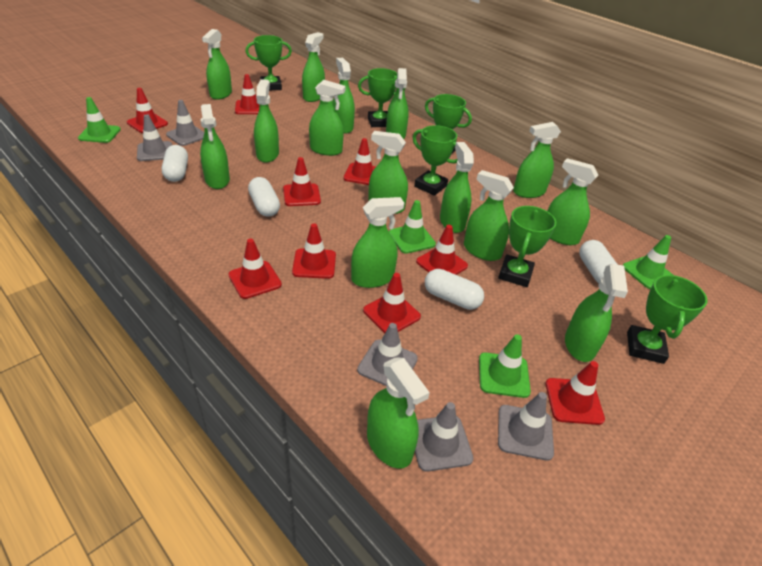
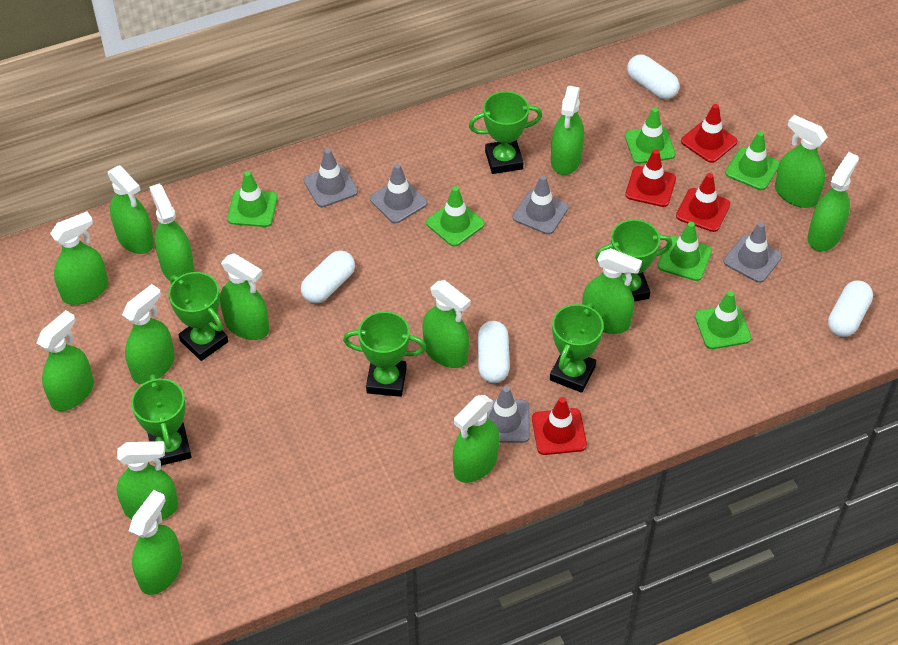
green spray bottle: [200,104,230,189] [202,29,232,100] [254,79,279,163] [302,32,325,102] [309,80,345,156] [333,58,355,134] [351,197,404,288] [367,357,430,469] [368,131,408,214] [386,68,409,139] [440,142,474,233] [464,170,514,261] [513,122,561,198] [547,158,598,245] [565,264,628,362] = 15 -> [37,310,94,411] [50,212,108,305] [108,165,154,254] [116,441,178,520] [122,284,175,384] [129,490,182,595] [149,184,194,281] [220,253,269,340] [423,280,471,368] [453,395,499,483] [551,86,584,175] [582,248,642,334] [775,115,828,208] [808,152,859,251] = 14
green traffic cone: [78,97,121,143] [389,200,436,254] [479,334,531,398] [623,235,672,289] = 4 -> [227,171,278,227] [426,186,485,247] [625,107,675,164] [658,222,712,281] [695,291,751,349] [725,131,780,190] = 6
red traffic cone: [127,88,168,133] [229,239,282,299] [235,74,259,114] [283,157,321,206] [292,223,336,279] [344,138,376,185] [363,273,421,333] [416,225,468,275] [545,361,605,425] = 9 -> [532,397,587,455] [625,149,676,207] [676,173,730,232] [681,104,737,163] = 4

